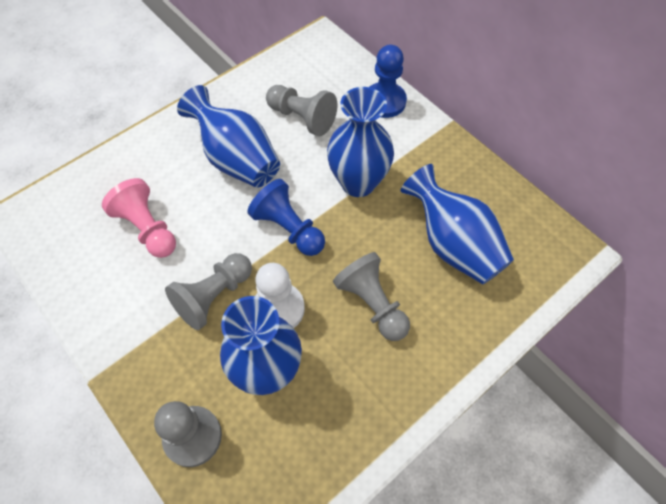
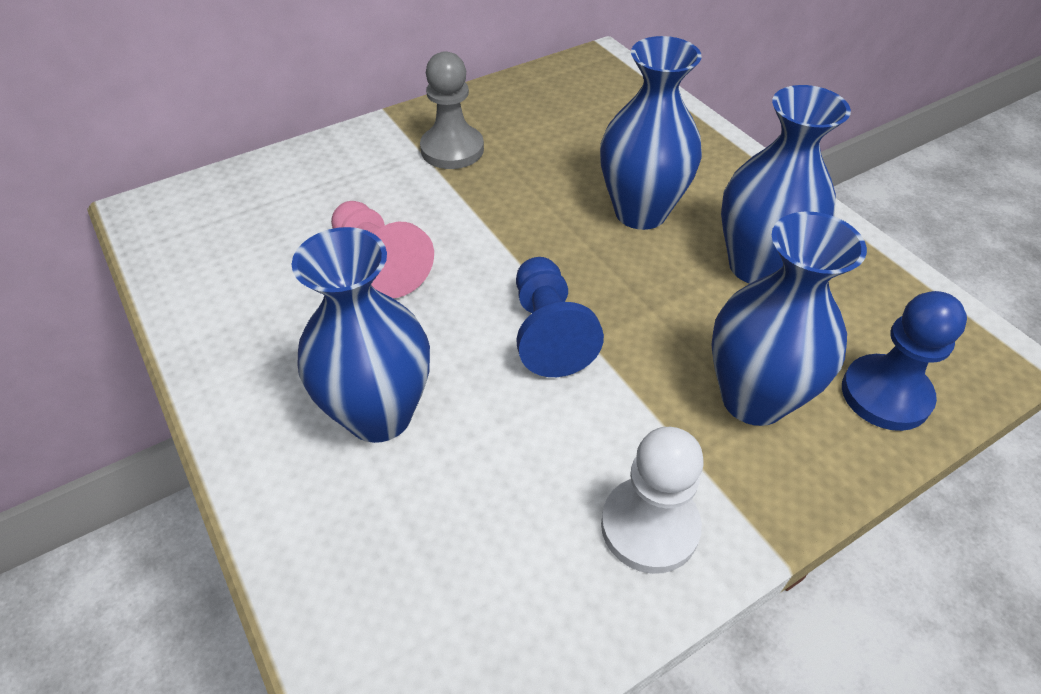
grey pawn: [154,401,222,467] [165,253,252,330] [266,85,337,136] [333,252,410,341] = 4 -> [420,51,484,169] = 1

